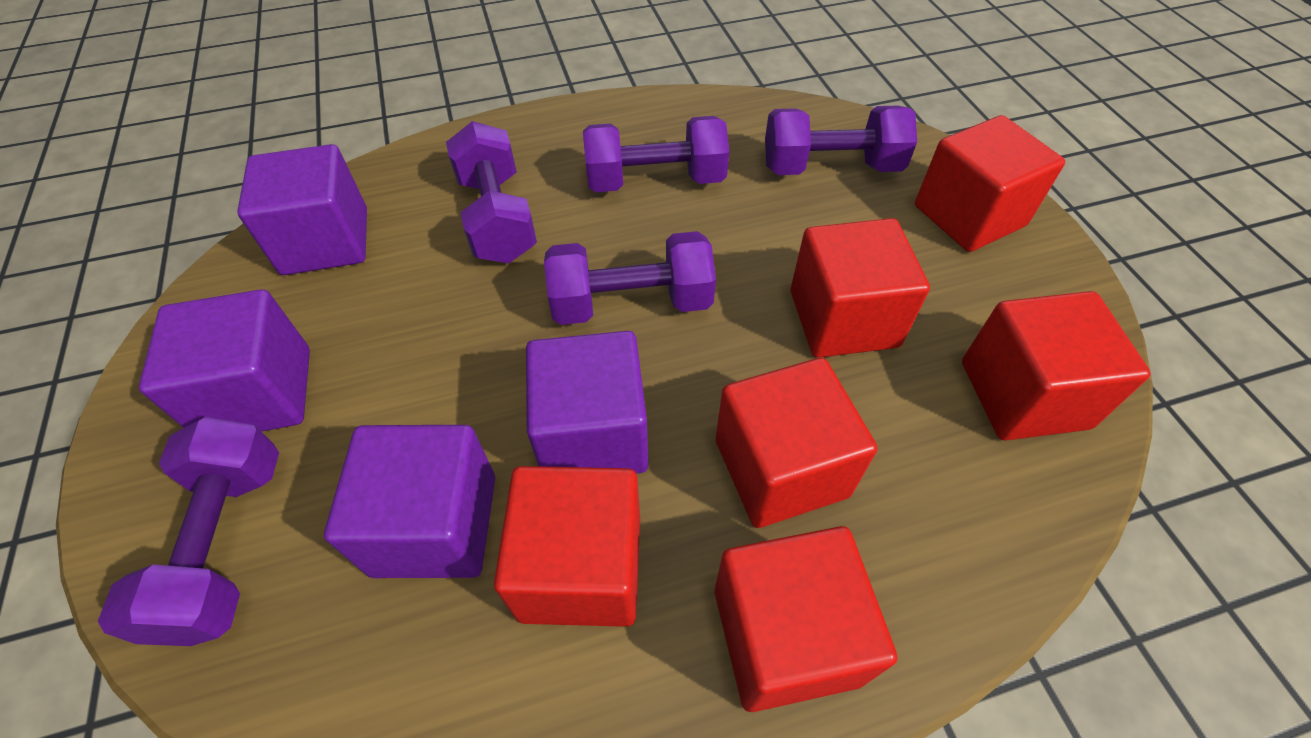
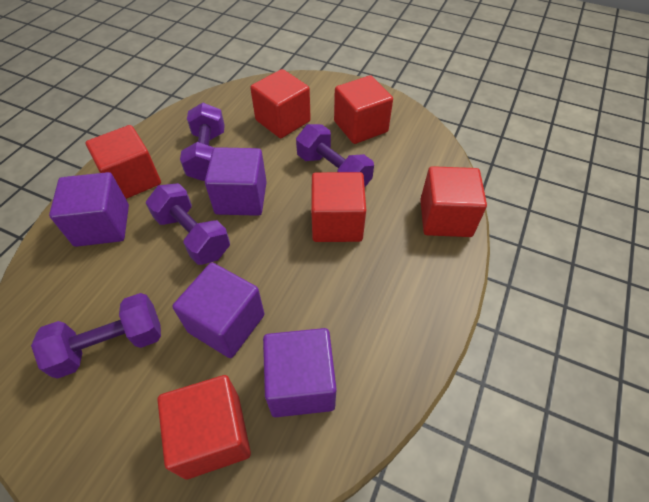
purple dumbbell: [98,416,279,646] [446,121,537,263] [544,231,716,325] [583,116,729,192] [765,105,917,175] = 5 -> [31,293,161,379] [146,183,230,265] [180,103,225,181] [296,124,374,187] = 4

